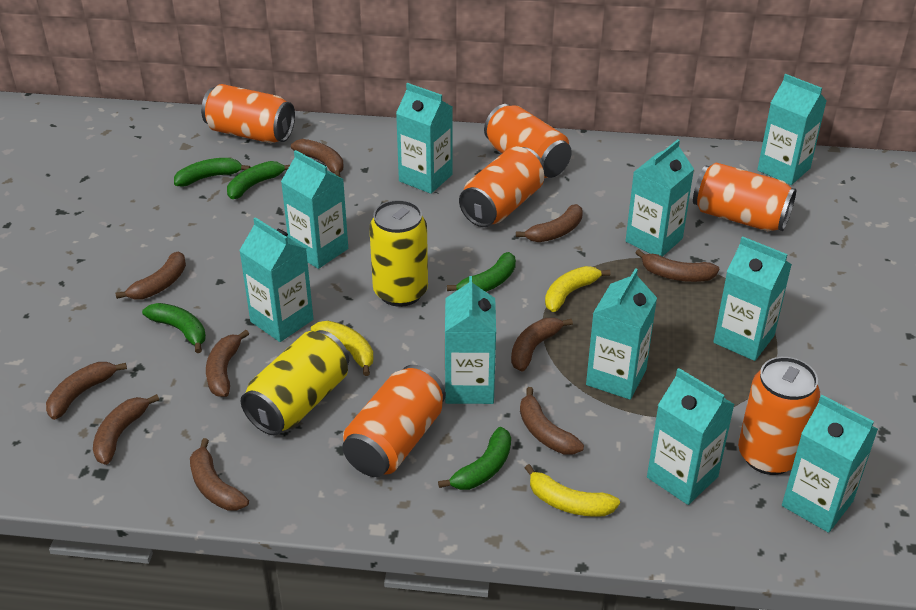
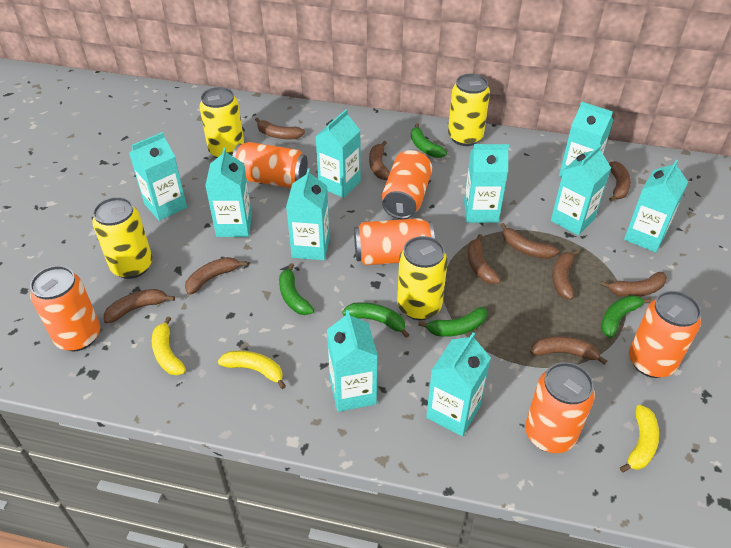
yellow can: [241,330,349,435] [369,200,428,307] = 2 -> [92,197,153,279] [199,87,244,158] [397,236,448,320] [448,74,490,146] = 4

